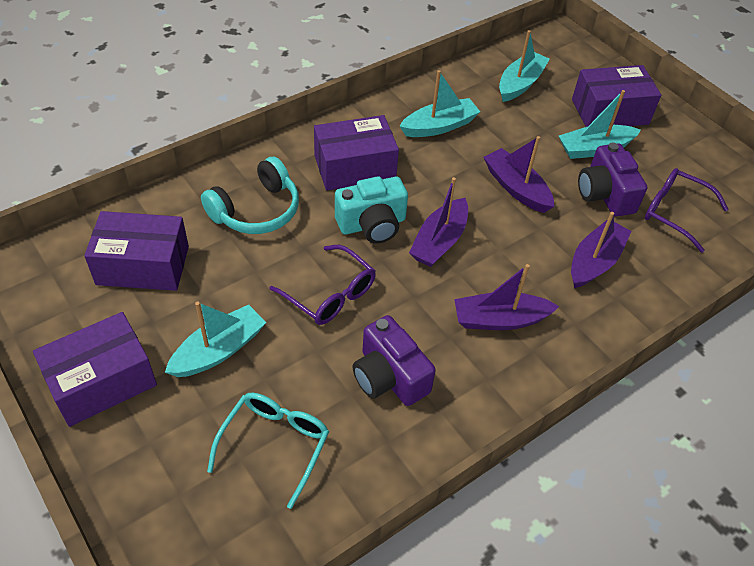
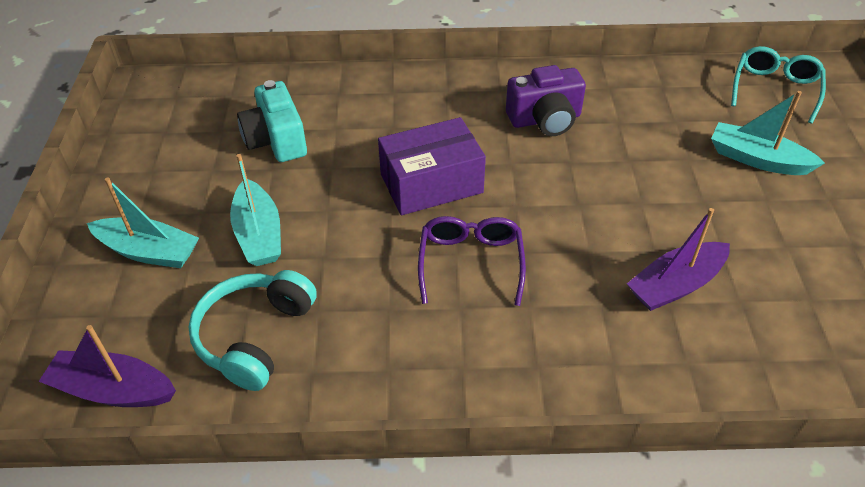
purple boat: [409,177,468,267] [454,264,559,330] [484,136,554,213] [571,212,632,288] = 4 -> [39,325,176,407] [627,208,730,311] = 2
purple box: [33,312,157,427] [84,211,189,291] [314,115,399,191] [572,65,661,127] = 4 -> [378,117,486,215] = 1
purple camera: [352,315,436,406] [578,142,647,217] = 2 -> [506,65,586,136] = 1
purple glasses: [269,245,376,325] [645,168,729,253] = 2 -> [418,216,526,306] = 1
turquoise boat: [165,302,266,377] [400,70,480,137] [499,30,550,102] [559,90,641,159] = 4 -> [87,177,199,268] [230,154,281,266] [711,91,825,175] = 3

